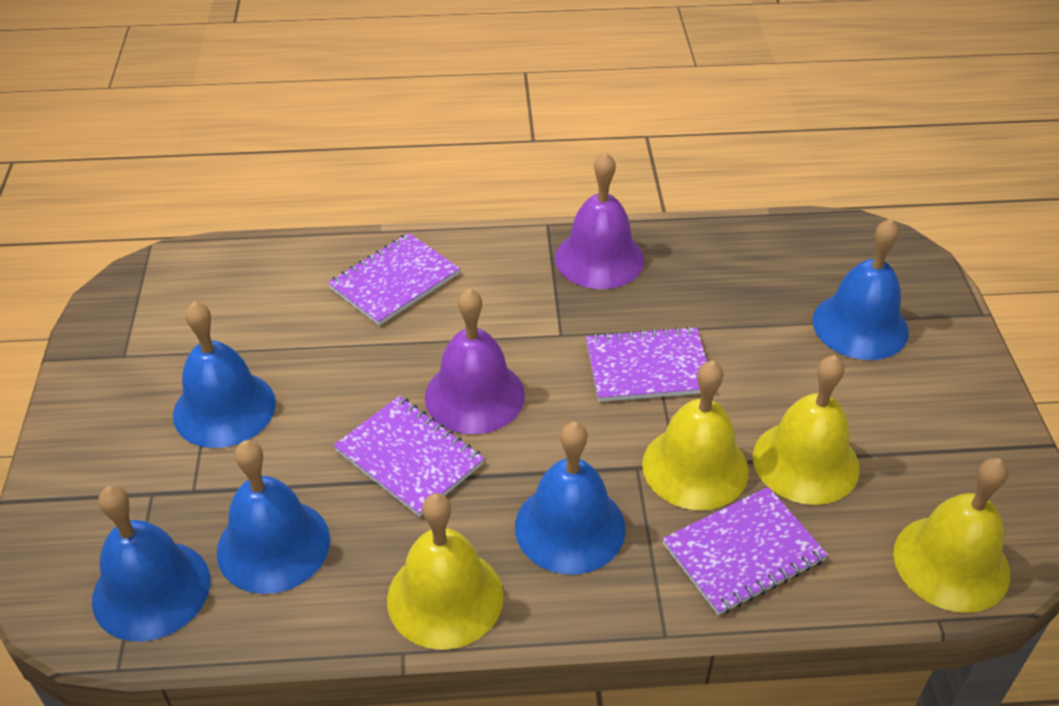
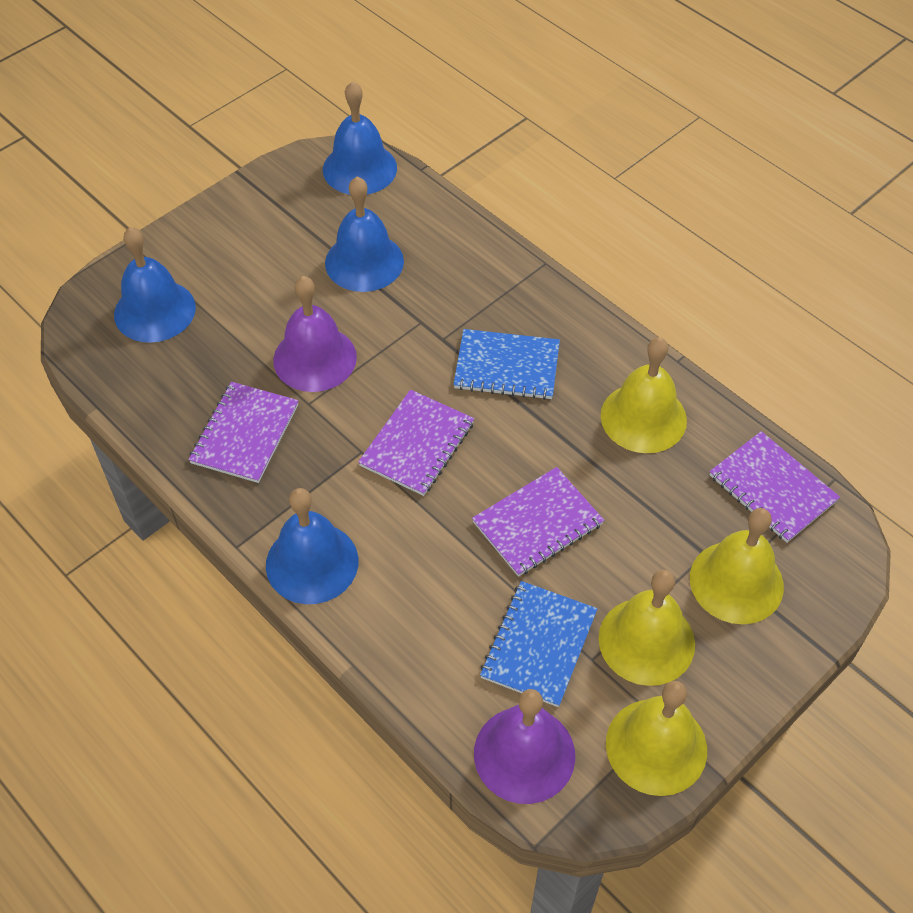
blue bell: [92,486,210,641] [173,301,276,448] [217,440,330,594] [515,422,626,574] [812,218,909,360] = 5 -> [114,227,196,343] [266,488,358,604] [323,81,397,195] [325,177,404,292] = 4
blue notebook: none = 0 -> [453,329,560,400] [480,581,598,707] = 2

